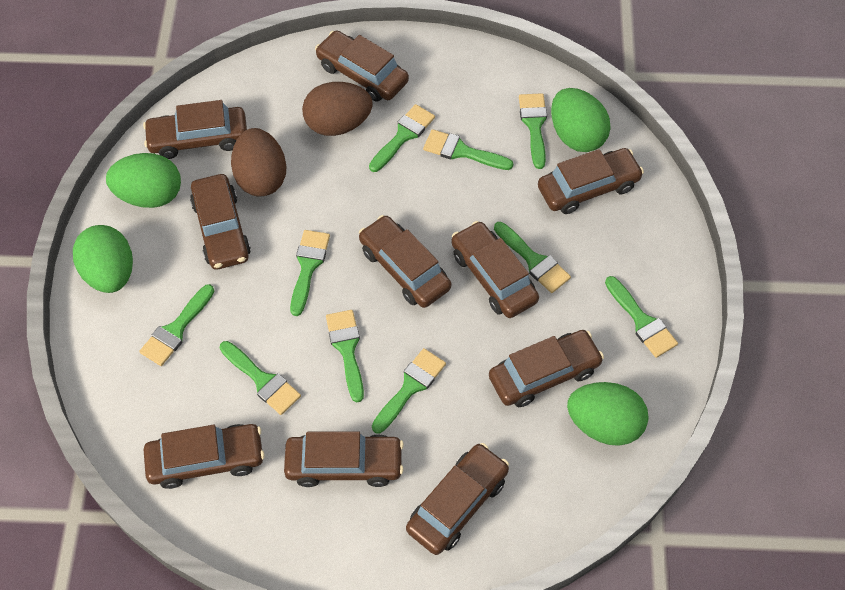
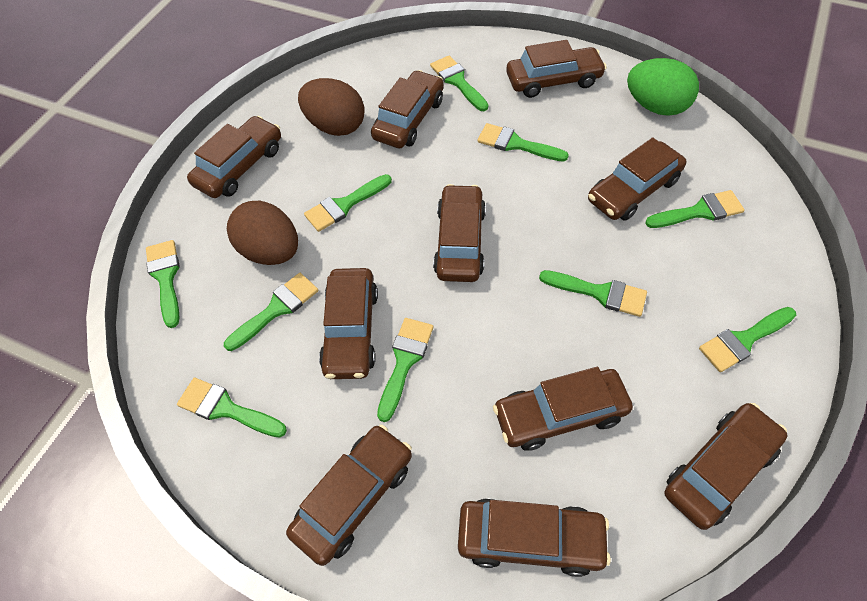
green egg: [73,225,133,293] [106,153,181,208] [551,88,611,152] [567,382,649,446] = 4 -> [627,58,699,116] = 1

